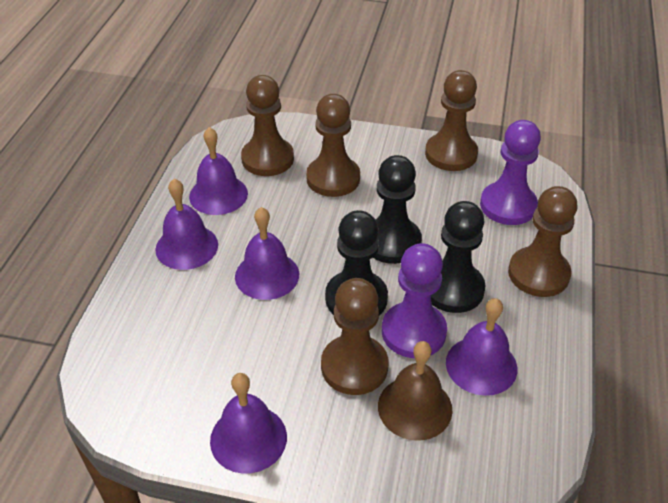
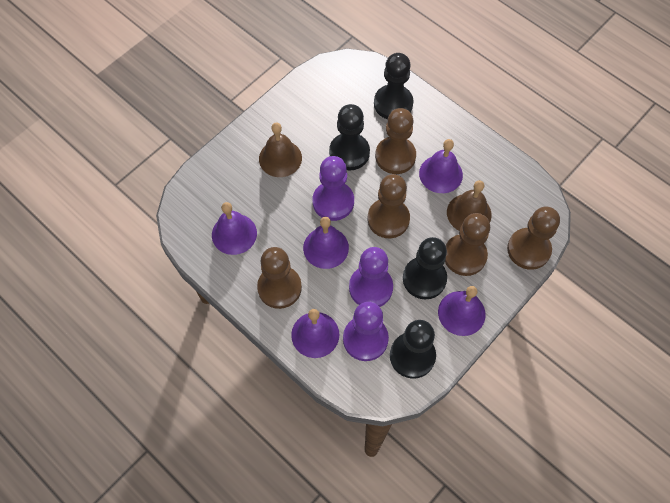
black pawn: [325,210,388,316] [373,155,422,264] [431,201,486,313] = 3 -> [329,104,370,170] [374,53,413,119] [390,320,436,379] [403,237,447,299] = 4
brown bell: [378,341,453,441] = 1 -> [259,123,302,177] [447,180,492,231] = 2
purple pawn: [382,243,447,358] [480,120,541,225] = 2 -> [312,156,354,221] [343,302,389,361] [349,247,393,307] = 3

